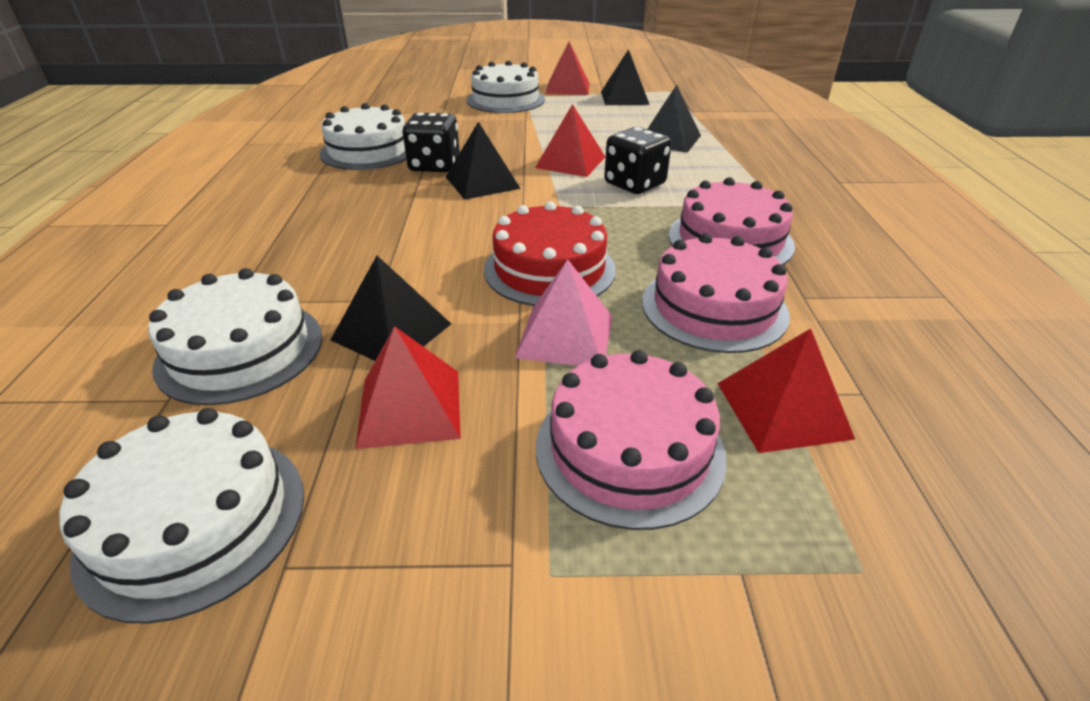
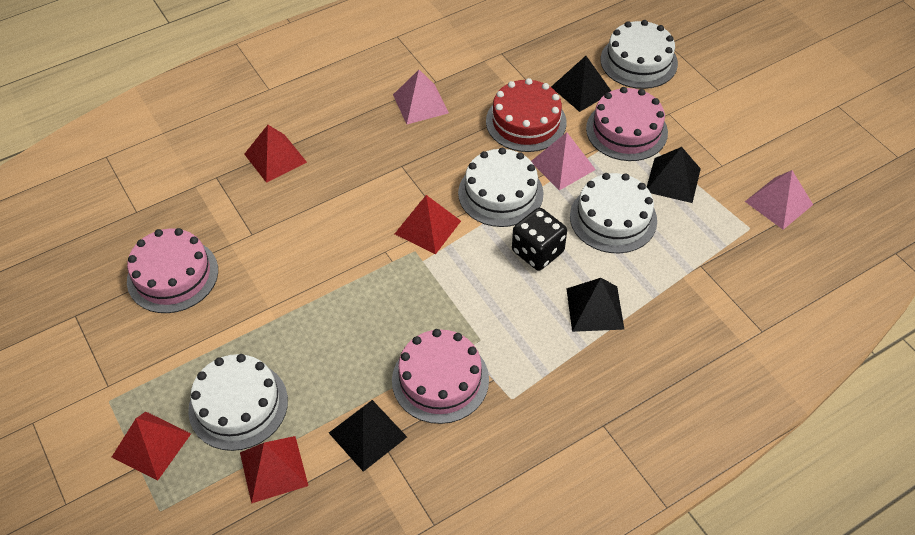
black dice: [402,113,460,172] [604,127,672,194] = 2 -> [512,208,567,270] = 1
pink pyramid: [515,260,613,366] = 1 -> [393,70,449,124] [531,132,596,191] [745,170,813,230] = 3

